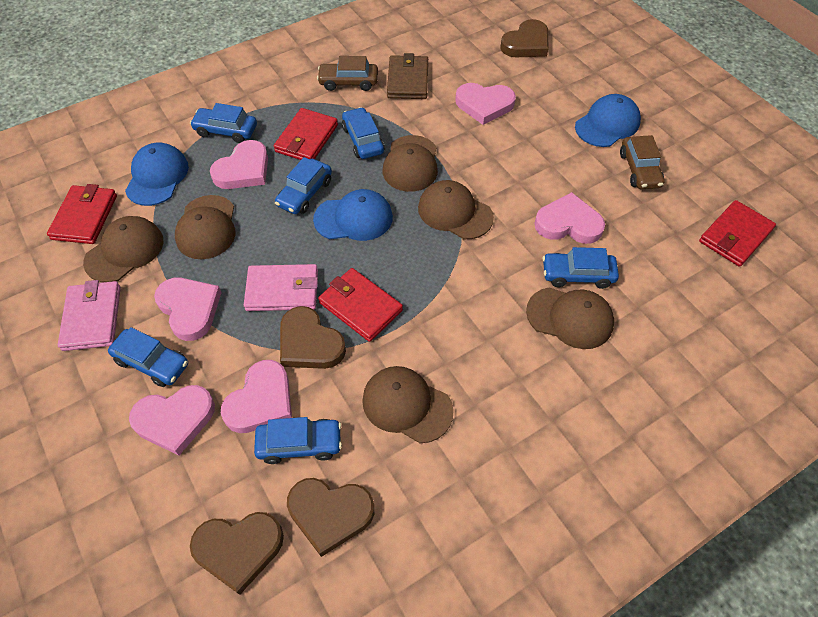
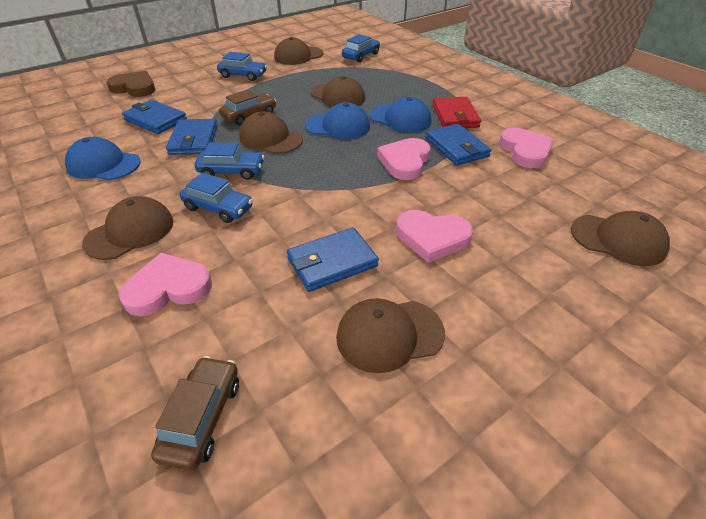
blue car: [108,327,188,387] [190,103,257,143] [254,417,342,464] [275,157,332,214] [342,107,385,159] [542,247,619,289] = 6 -> [180,173,253,223] [195,142,264,180] [217,52,267,81] [342,34,380,62] = 4
blue wallet: none = 0 -> [122,100,187,134] [166,119,218,155] [287,227,379,292] [425,124,491,166] = 4
brown heart: [190,512,284,595] [280,306,346,369] [287,478,374,557] [500,19,549,57] = 4 -> [106,71,155,97] = 1
brown wallet: [387,53,428,99] = 1 -> none = 0
pink heart: [129,385,215,456] [154,278,222,341] [210,140,268,189] [221,360,292,433] [455,83,516,125] [534,192,605,244] = 6 -> [119,253,212,316] [377,138,430,180] [396,210,473,263] [499,128,554,168] = 4
pink wallet: [58,280,121,351] [244,264,318,311] = 2 -> none = 0
red wallet: [47,184,117,244] [274,108,338,160] [318,268,403,342] [699,200,776,267] = 4 -> [432,97,481,128] = 1

